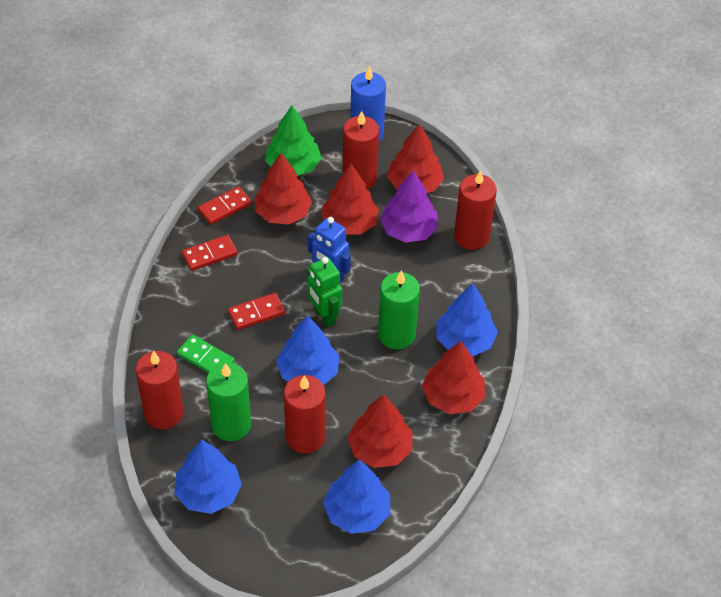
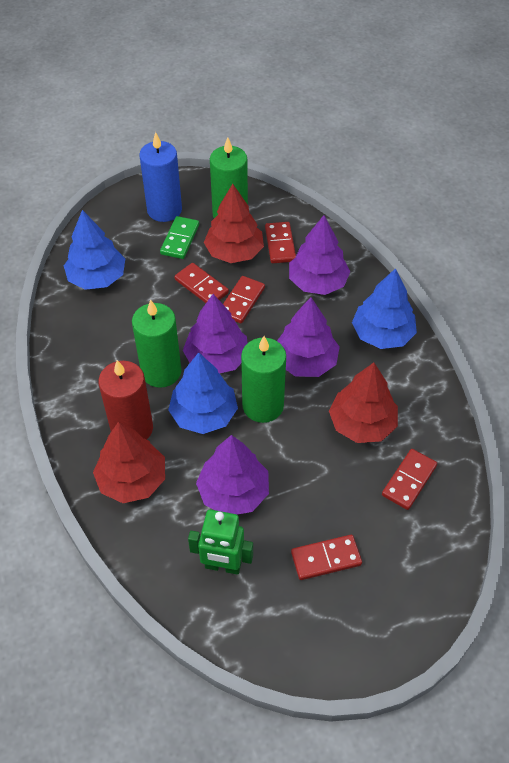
blue robot: [308,217,351,284] = 1 -> none = 0
blue tree: [174,440,242,514] [276,315,340,385] [323,460,390,534] [437,283,498,356] = 4 -> [64,210,125,290] [168,352,238,434] [352,268,417,349] = 3
green candle: [206,363,251,441] [378,270,420,349] = 2 -> [132,299,182,388] [210,137,248,218] [241,336,286,423] = 3
green tree: [265,105,322,176] = 1 -> none = 0
purple tree: [380,170,438,243] = 1 -> [183,294,248,373] [196,435,269,515] [277,297,340,377] [289,215,350,295] = 4
red candle: [136,351,184,429] [284,375,326,454] [342,111,379,189] [454,170,497,250] = 4 -> [98,360,153,440] = 1
red domino: [182,235,238,271] [198,187,252,225] [228,293,285,330] = 3 -> [174,263,229,303] [223,276,265,323] [265,222,296,263] [291,535,362,580] [382,449,437,510] = 5
red tree: [255,153,312,225] [321,164,379,235] [347,394,413,468] [387,124,444,193] [422,341,485,414] = 5 -> [93,422,165,503] [204,184,264,263] [329,363,398,443] = 3

